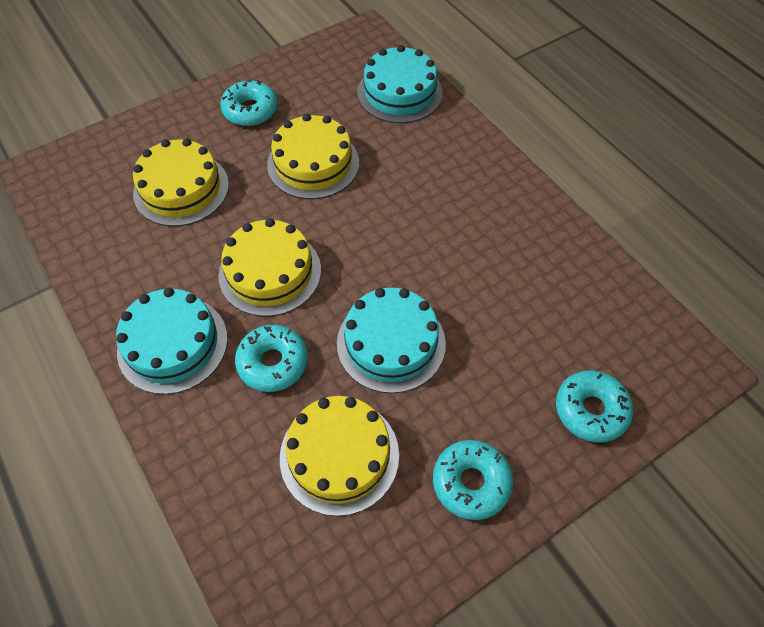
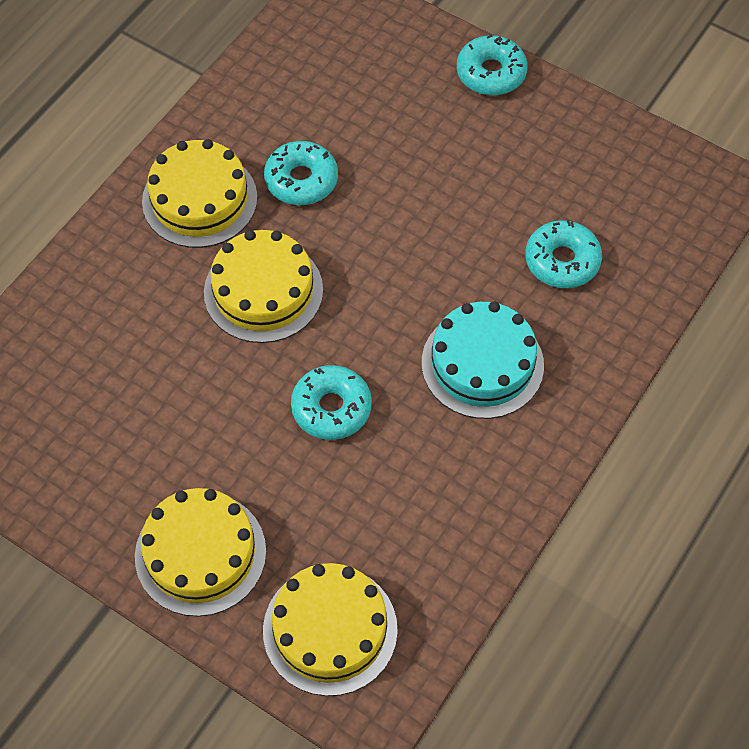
turquoise cake: [116,288,228,394] [337,288,446,393] [357,45,442,123] = 3 -> [422,302,544,419] = 1

